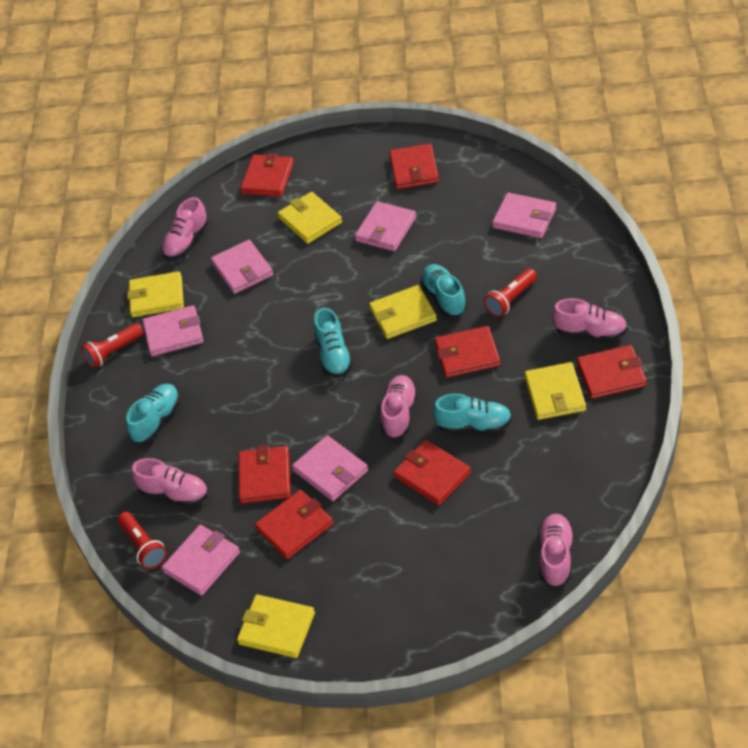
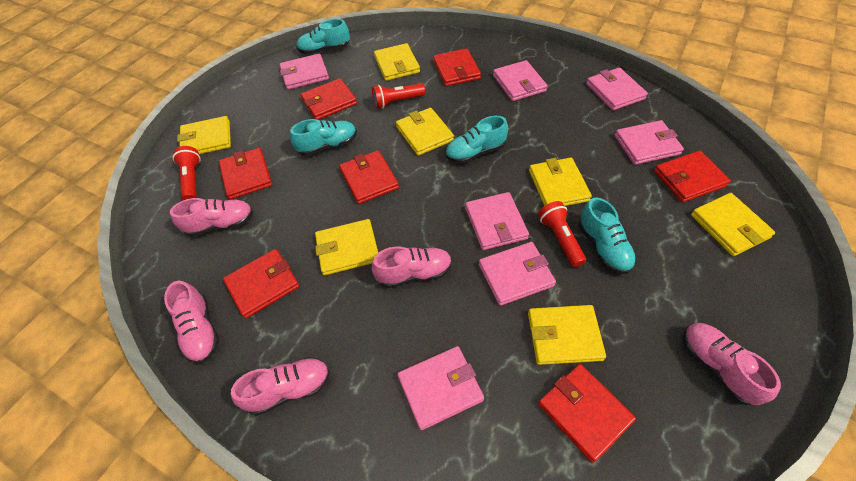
pink wallet: [142,305,204,356] [162,525,240,596] [211,240,273,294] [292,435,368,501] [355,201,416,251] [492,193,556,238] = 6 -> [280,53,329,90] [397,346,484,430] [465,192,529,250] [479,242,556,306] [493,60,547,101] [586,68,648,111] [615,120,684,165] = 7
yellow wallet: [127,271,184,317] [237,594,315,658] [277,192,342,244] [369,285,437,339] [524,362,586,420] = 5 -> [177,116,231,154] [315,219,378,275] [374,43,420,81] [396,108,454,156] [528,305,606,365] [529,158,592,206] [691,193,775,256] = 7

